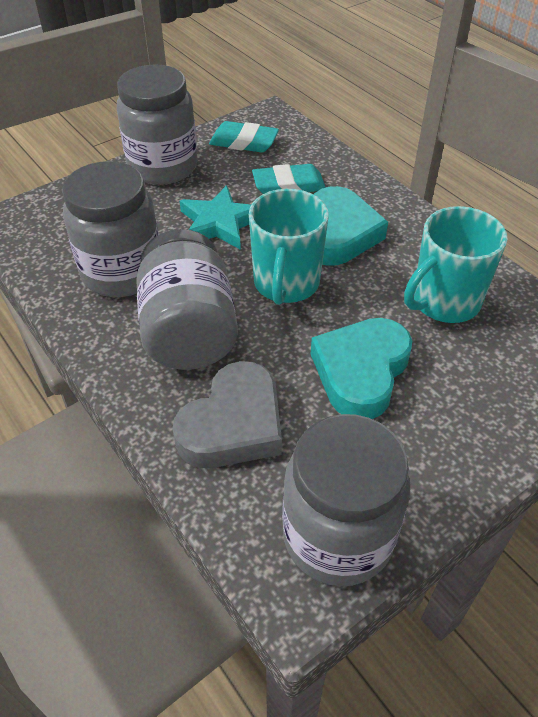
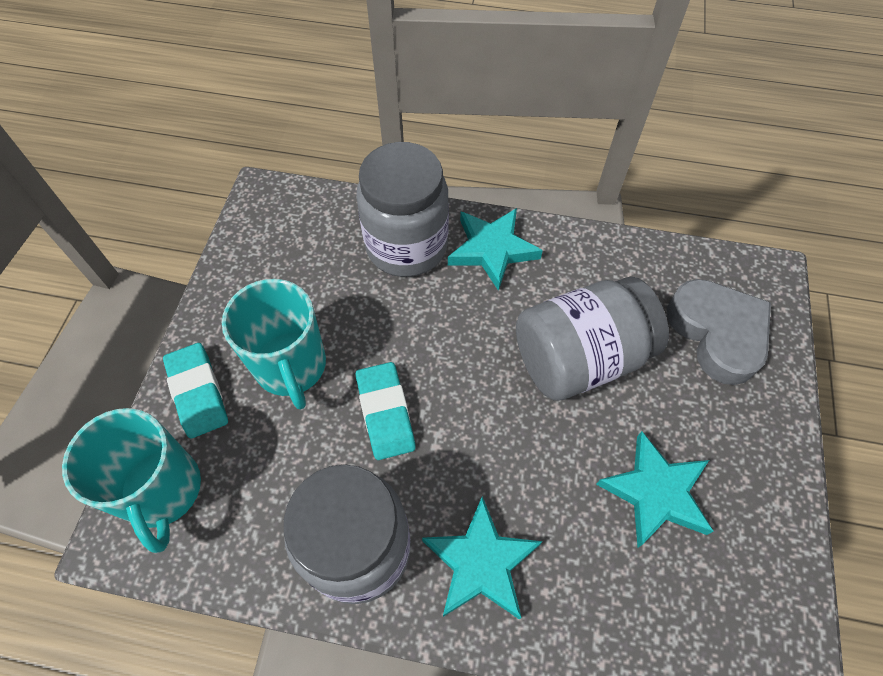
grey jar: [62,161,159,297] [117,64,198,185] [136,229,238,370] [282,414,410,586] = 4 -> [284,464,411,604] [356,142,449,277] [516,277,669,401] = 3
turquoise heart: [311,318,412,419] [314,186,388,266] = 2 -> none = 0
turquoise star: [180,185,251,250] = 1 -> [422,497,543,620] [448,208,543,291] [596,431,714,547] = 3

